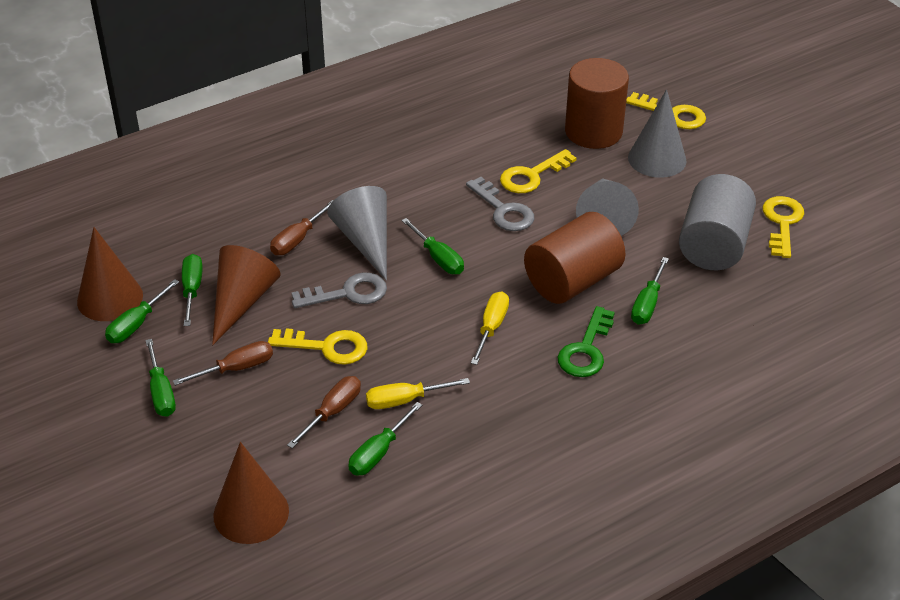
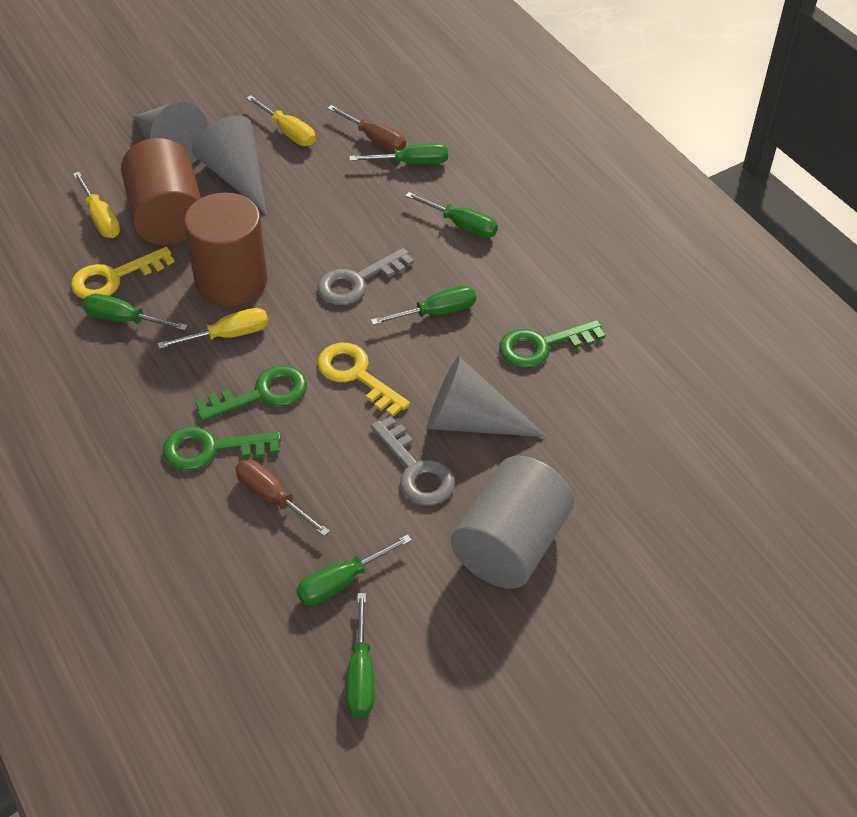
brown cone: [77,227,143,321] [212,245,280,345] [213,442,289,544] = 3 -> none = 0
brown screwdriver: [173,341,273,386] [270,200,334,255] [287,376,361,449] = 3 -> [235,459,330,536] [327,105,406,152] = 2
green key: [558,306,615,377] = 1 -> [163,426,281,471] [195,365,307,421] [499,320,605,368] = 3
yellow key: [268,328,367,365] [500,149,576,193] [626,92,706,129] [762,196,804,258] = 4 -> [71,247,174,299] [317,343,410,417] = 2
yellow screwdriver: [366,378,470,409] [471,291,509,365] = 2 -> [73,172,120,238] [157,308,268,349] [246,95,316,146] = 3

